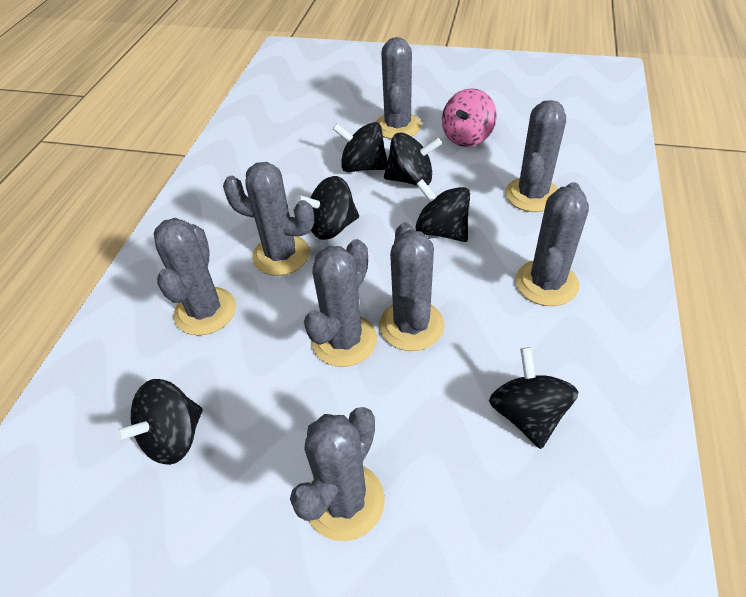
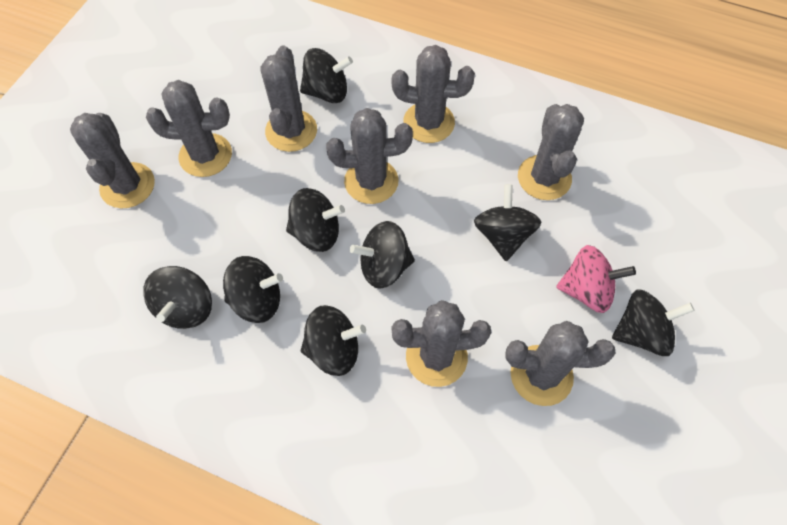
black spinning top: [115,379,203,465] [296,176,359,240] [333,122,388,172] [384,132,442,186] [415,179,470,242] [489,347,578,449] = 6 -> [143,266,212,329] [223,256,283,323] [286,188,345,252] [300,48,353,103] [301,305,366,376] [350,221,415,289] [474,184,542,261] [612,289,694,356] = 8

